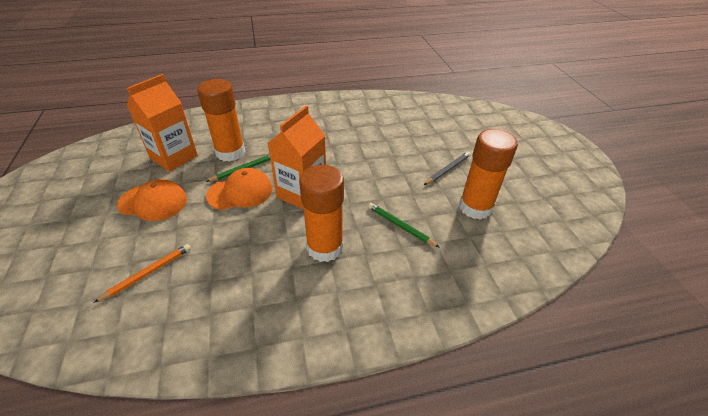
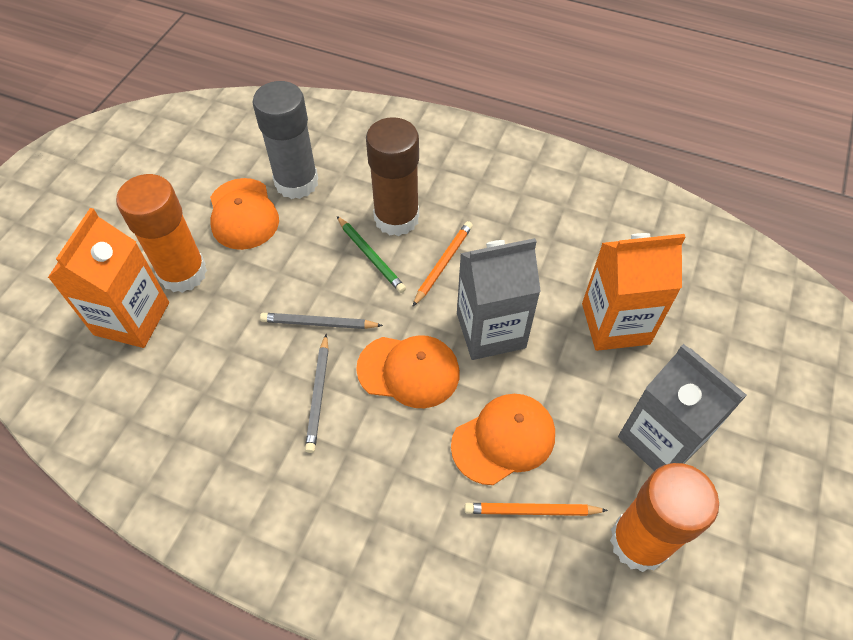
brown glue stick: none = 0 -> [366,117,419,236] = 1
green pencil: [206,154,270,182] [368,203,440,248] = 2 -> [337,216,406,293] = 1
grey carton: none = 0 -> [457,238,541,360] [618,344,747,471] = 2
grey glue stick: none = 0 -> [253,81,318,199] = 1
grey pencil: [424,152,471,185] = 1 -> [260,313,383,329] [305,334,329,453] = 2
orange cap: [117,179,187,221] [206,168,273,210] = 2 -> [210,178,279,250] [356,335,460,408] [451,394,555,485] = 3
orange glue stick: [197,79,245,162] [299,165,344,262] [459,129,518,220] = 3 -> [116,174,207,293] [610,463,719,572] = 2
orange pencil: [94,244,191,303] = 1 -> [412,221,473,307] [464,503,608,516] = 2

